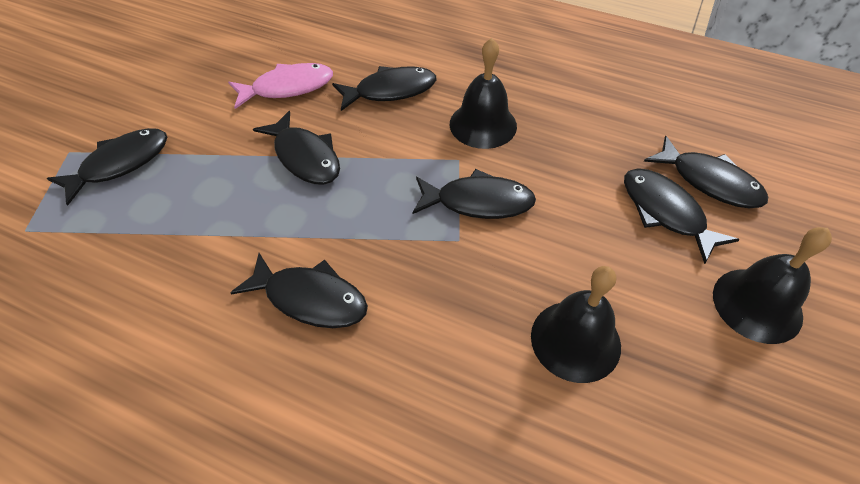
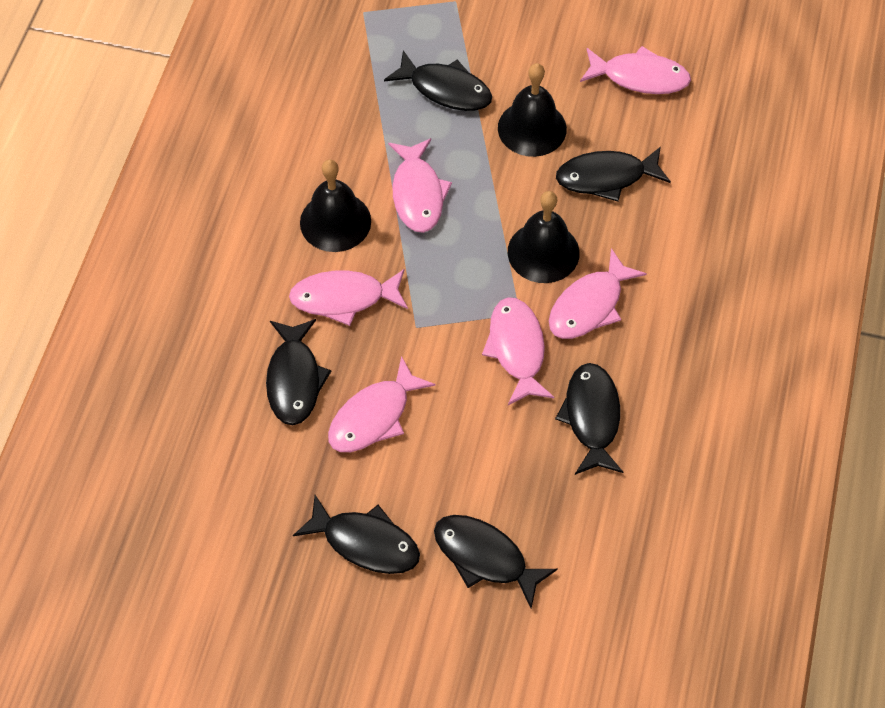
black fish: [47,128,167,206] [230,253,368,328] [253,111,340,185] [332,66,436,111] [412,169,536,219] [624,168,740,264] [644,136,768,208] = 7 -> [266,319,331,425] [293,495,420,574] [384,50,492,111] [434,515,558,608] [555,363,623,475] [556,146,671,202] = 6
pink fish: [228,63,333,109] = 1 -> [289,269,408,326] [328,356,435,452] [388,138,452,233] [482,297,554,405] [549,248,647,339] [580,46,691,94] = 6

